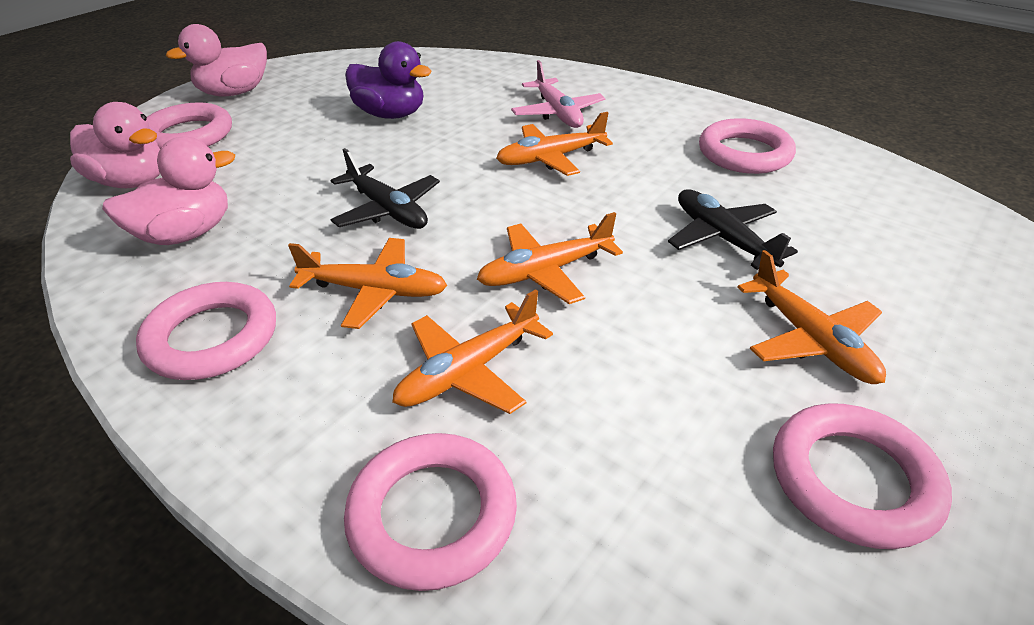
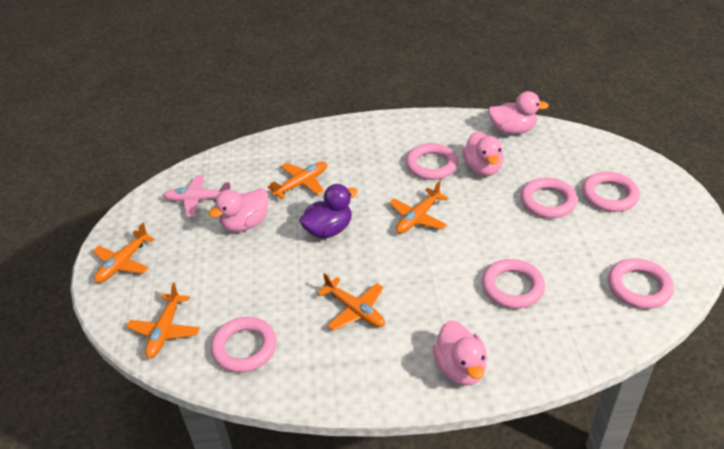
black plane: [330,148,440,229] [668,189,798,270] = 2 -> none = 0
pink duck: [70,102,160,188] [102,137,235,245] [166,24,267,96] = 3 -> [209,188,268,232] [433,320,487,386] [462,131,504,176] [488,91,549,134] = 4
pink ring: [136,282,276,380] [147,102,232,149] [344,433,517,591] [699,118,796,174] [773,403,952,549] = 5 -> [211,317,277,373] [406,143,458,180] [482,259,545,309] [521,177,578,218] [582,172,640,212] [608,259,674,309] = 6

